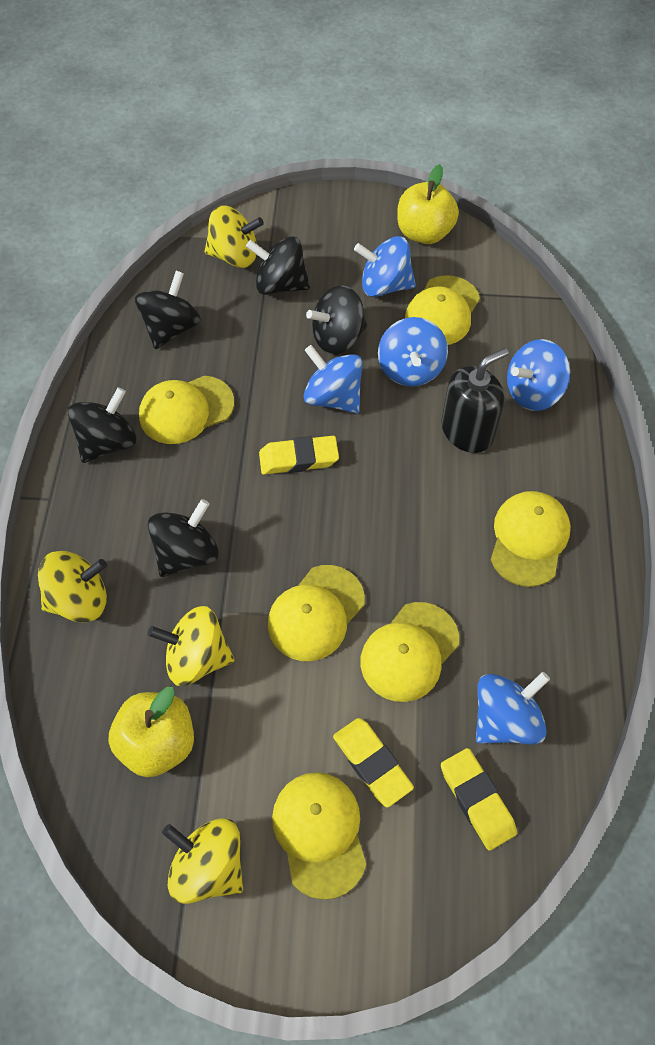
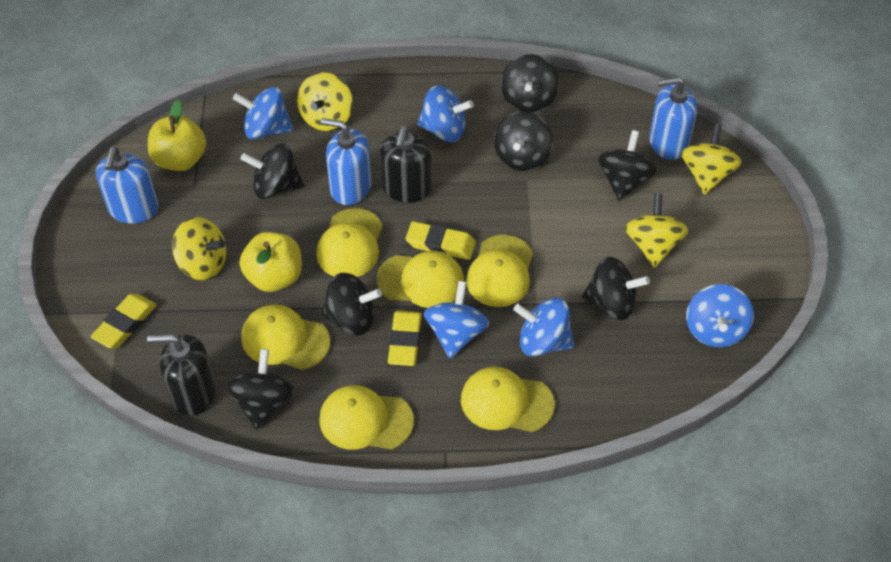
black soap dispenser: [442,348,509,453] = 1 -> [147,334,216,416] [380,126,432,203] = 2
black spinning top: [68,387,136,463] [135,271,201,349] [148,499,219,577] [246,236,310,295] [306,285,367,355] = 5 -> [226,349,295,430] [241,143,304,199] [321,273,382,336] [494,111,553,171] [501,54,559,112] [582,257,650,320] [598,130,658,201] = 7
blue soap dispenser: none = 0 -> [96,147,159,224] [321,118,372,205] [649,76,697,160] = 3

